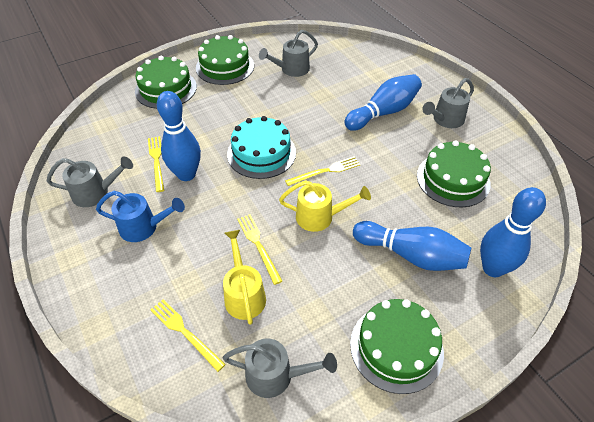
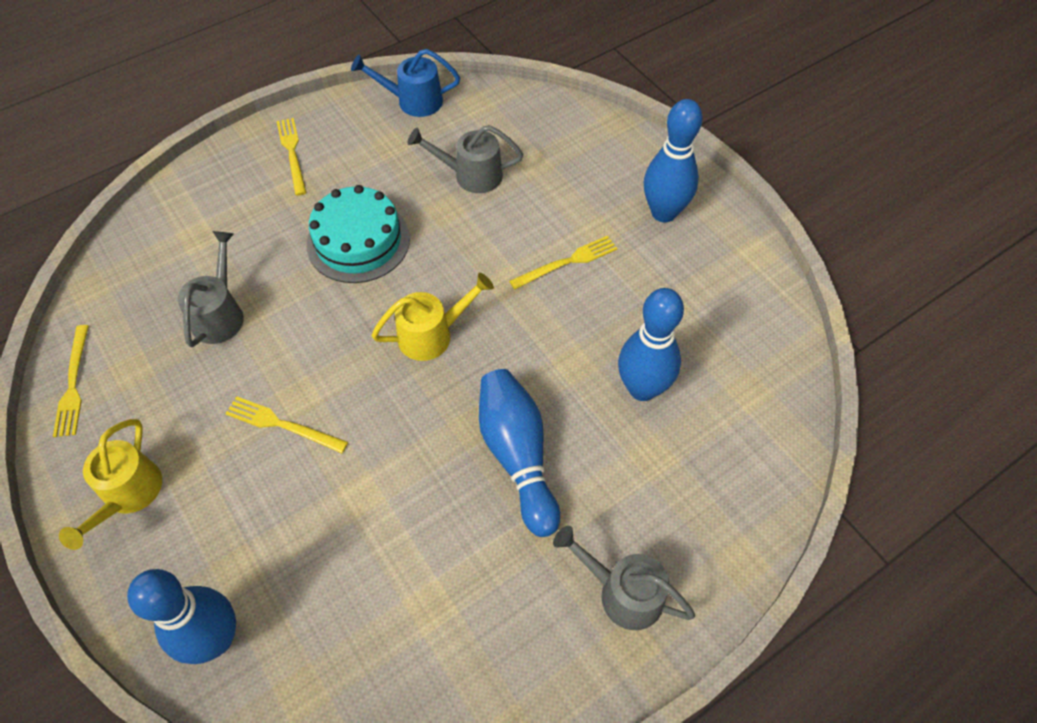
green cake: [135,56,197,109] [196,35,254,85] [350,299,444,394] [417,140,491,207] = 4 -> none = 0
grey watering can: [47,156,133,207] [223,339,337,398] [259,30,318,77] [422,78,474,128] = 4 -> [178,231,244,347] [408,125,523,193] [553,526,695,630] = 3

